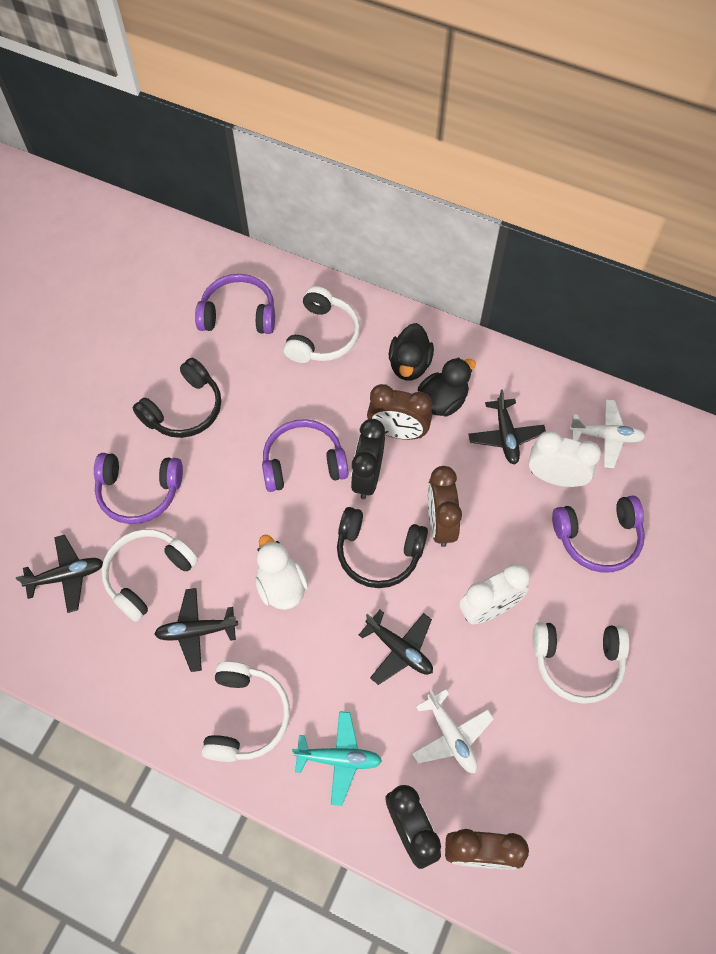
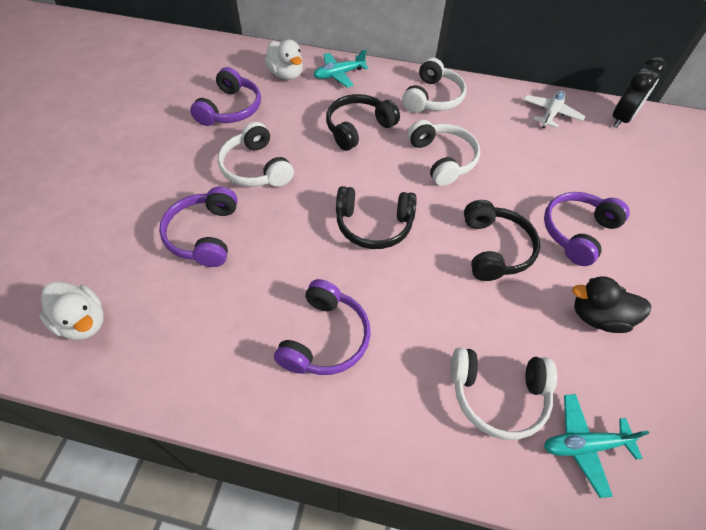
black clock: [351,419,385,499] [385,785,441,869] = 2 -> [612,57,666,128] = 1
black duck: [389,323,434,381] [418,357,476,416] = 2 -> [572,276,651,333] = 1
black headphones: [133,358,221,438] [337,507,428,588] = 2 -> [326,94,400,151] [336,186,417,249] [464,200,540,281] = 3
black plane: [16,535,103,613] [154,588,238,672] [359,610,433,685] [468,389,546,464] = 4 -> none = 0
brown clock: [367,384,432,440] [427,466,462,547] [445,829,529,869] = 3 -> none = 0
turquoise plane: [292,711,382,806] = 1 -> [314,49,369,88] [544,394,649,498] = 2
white clock: [459,564,530,624] [528,431,601,487] = 2 -> none = 0
white duck: [255,535,308,610] = 1 -> [39,281,104,340] [265,39,303,80] = 2
white plane: [412,689,494,773] [569,399,646,468] = 2 -> [523,90,585,128] = 1

